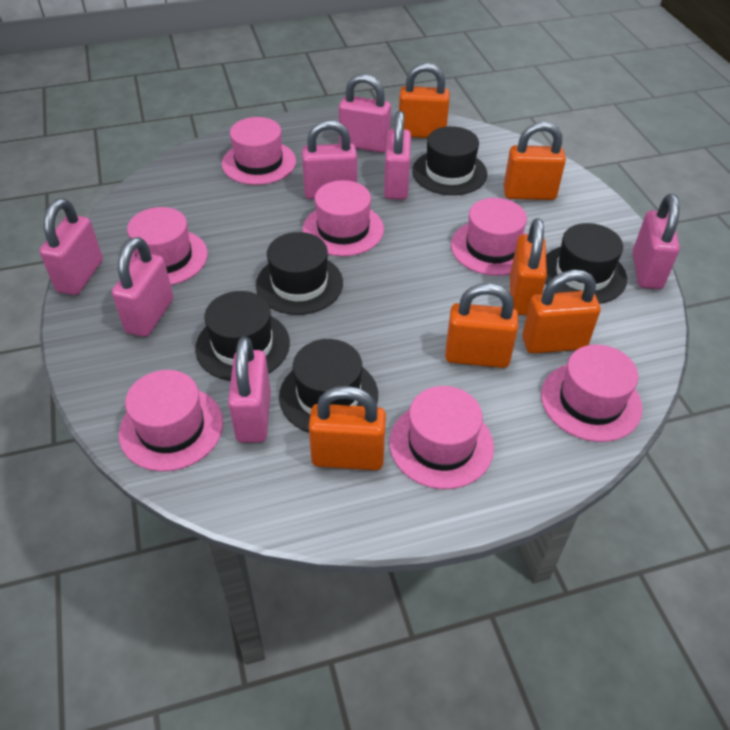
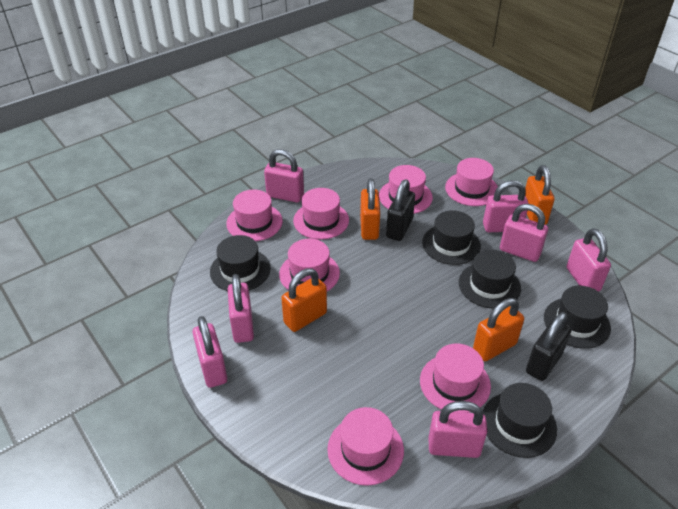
black padlock: none = 0 -> [386,179,415,241] [526,312,572,381] = 2
orange padlock: [309,386,386,470] [399,63,450,138] [445,283,518,368] [503,122,566,200] [510,218,547,316] [522,270,600,354] = 6 -> [281,268,327,332] [360,178,380,240] [473,298,524,361] [525,165,555,225] = 4

